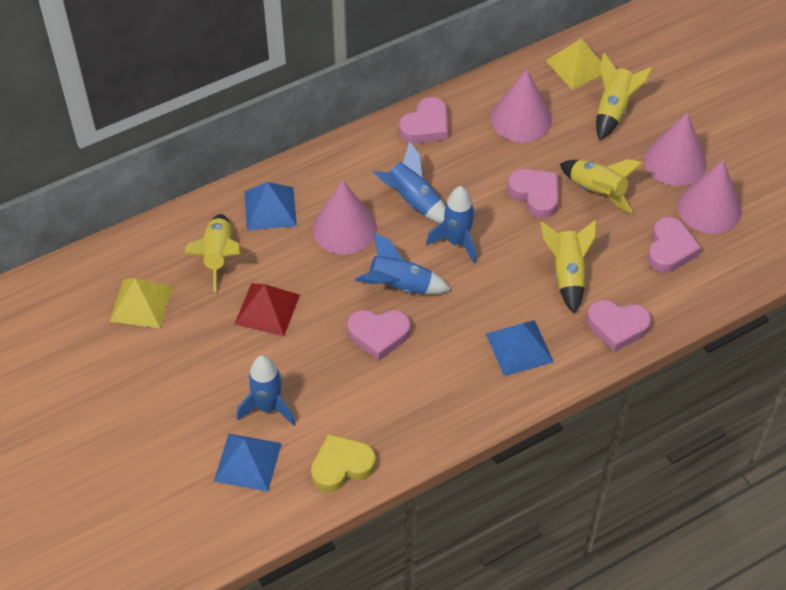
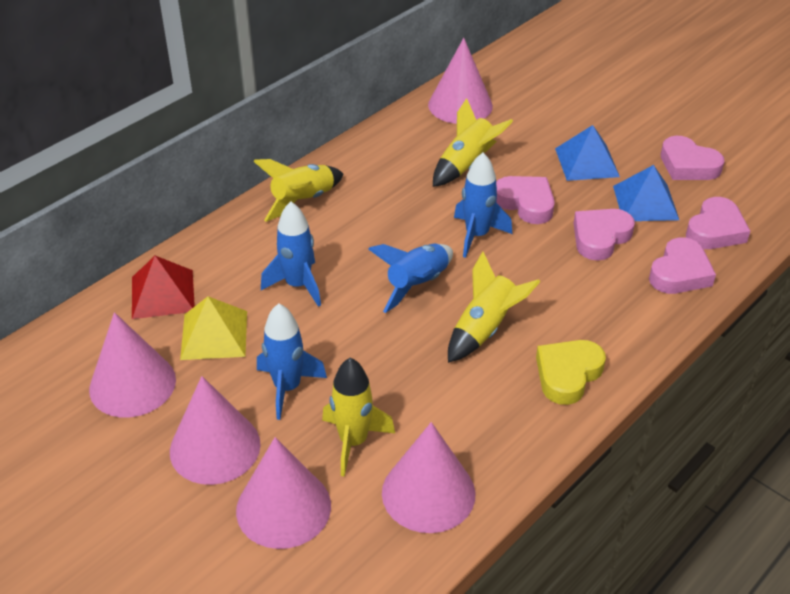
blue pyramid: [214,433,282,492] [244,182,297,230] [486,320,554,376] = 3 -> [555,125,620,181] [613,165,679,221] = 2
pink cone: [313,180,377,254] [491,69,552,142] [644,112,707,186] [678,160,742,234] = 4 -> [89,312,176,418] [170,376,261,485] [236,437,331,549] [382,422,475,533] [428,38,493,124] = 5
yellow pyramid: [110,278,173,328] [545,38,601,90] = 2 -> [180,296,247,360] = 1

